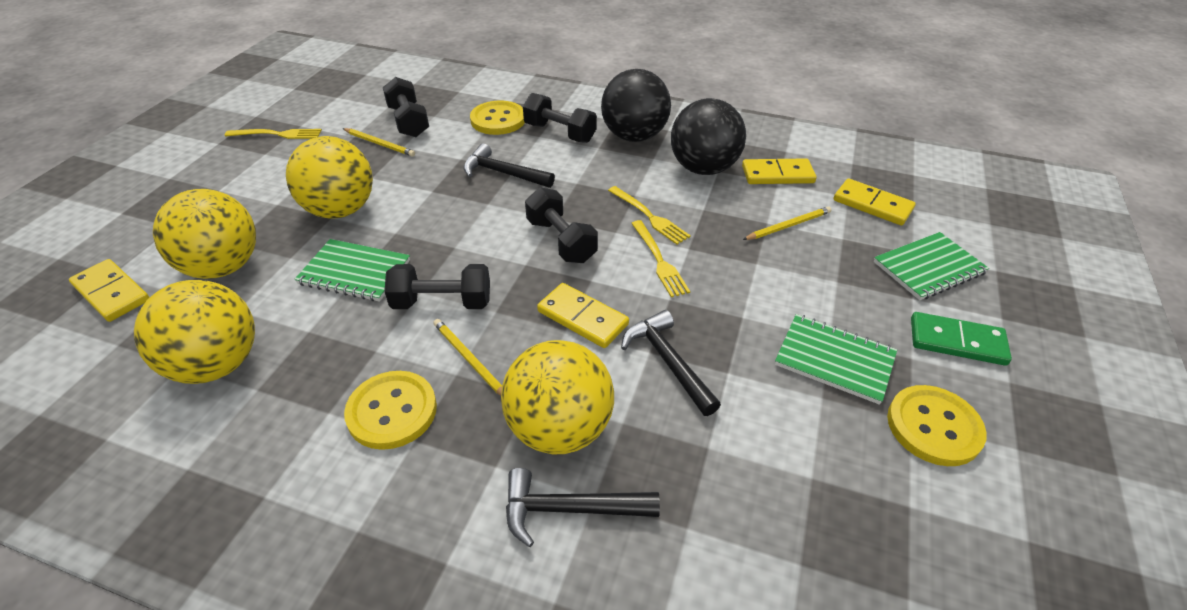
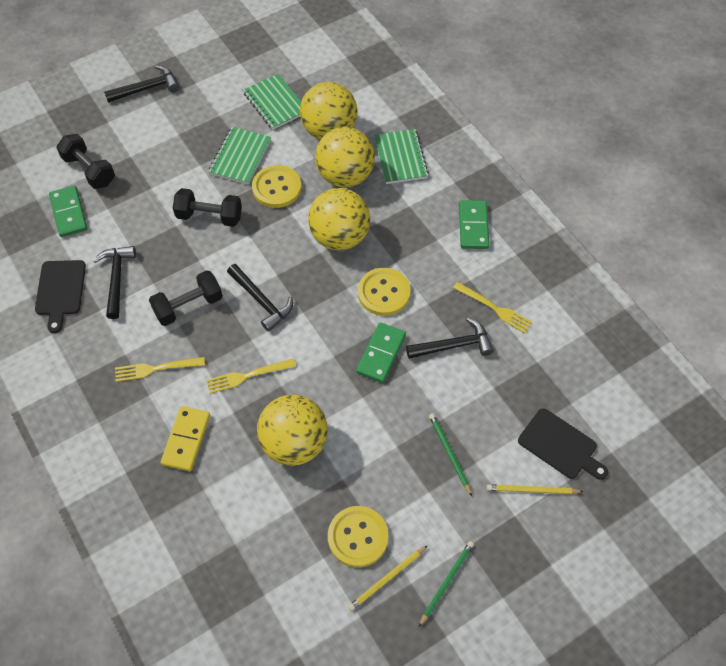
black ball: [601,69,671,142] [671,98,746,175] = 2 -> none = 0
black cutting board: none = 0 -> [35,260,86,333] [518,408,608,480] = 2
black dumbbell: [383,77,429,137] [384,264,490,309] [523,93,597,143] [525,187,598,263] = 4 -> [56,134,115,189] [149,270,223,326] [173,188,242,227] = 3
black hammer: [463,143,555,188] [506,468,660,547] [621,310,721,416] = 3 -> [93,246,136,319] [104,65,179,103] [227,264,293,331] [406,318,494,359] = 4
green domino: [911,312,1012,366] = 1 -> [49,186,87,237] [356,322,406,383] [459,200,489,249] = 3
green pencil: none = 0 -> [419,541,474,627] [429,414,472,496] = 2
yellow domino: [69,259,150,322] [537,283,629,348] [742,158,816,184] [834,178,916,226] = 4 -> [161,406,210,471] = 1
yellow pencil: [343,128,415,157] [433,319,502,396] [743,206,831,240] = 3 -> [348,545,428,611] [487,484,584,494] = 2

